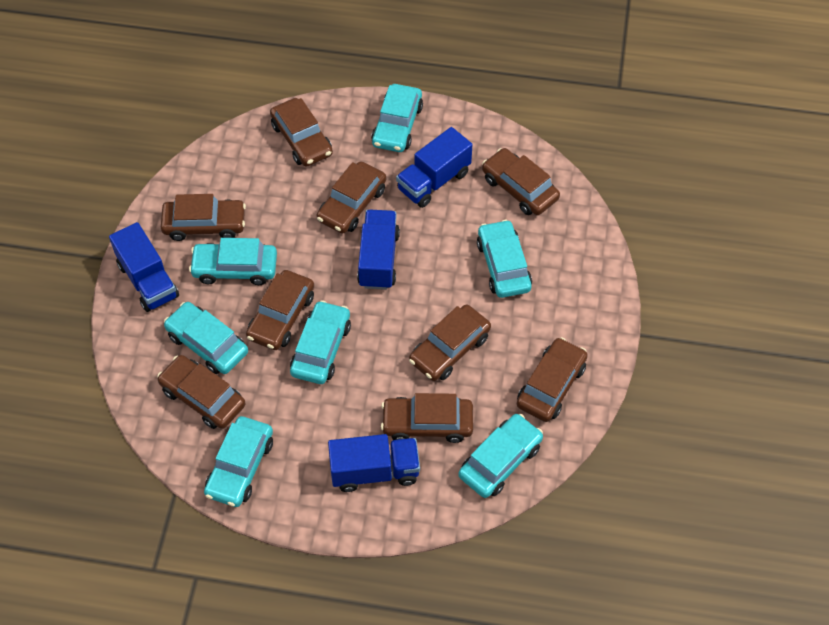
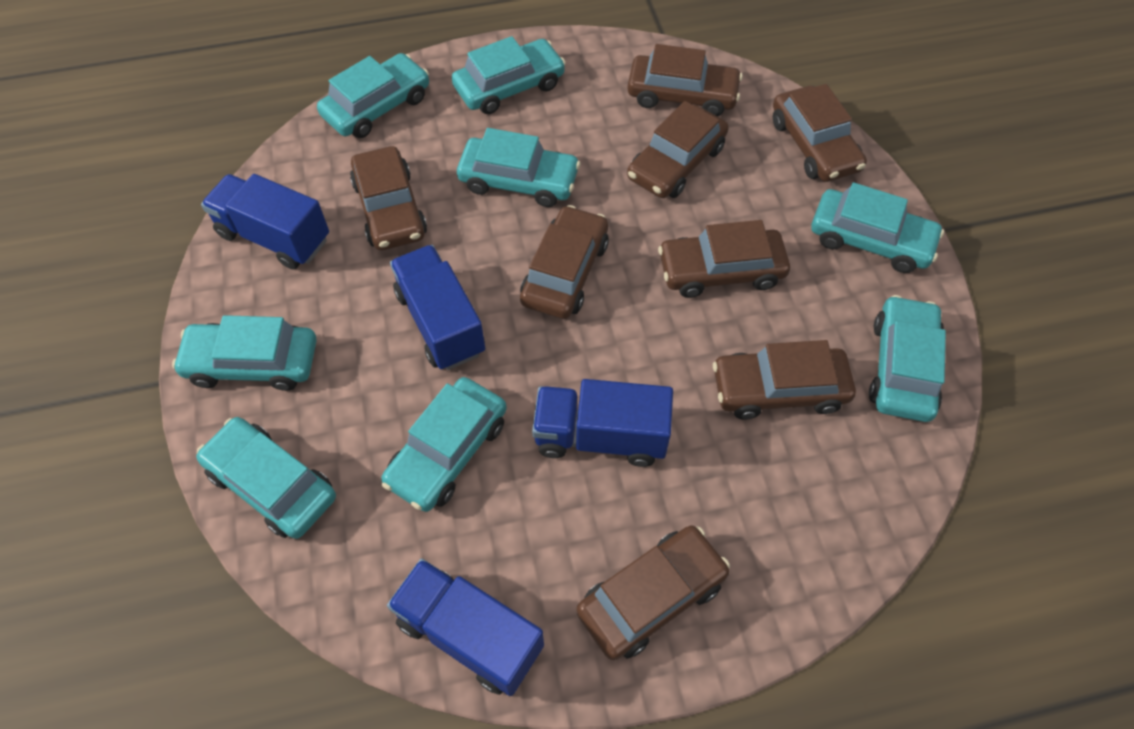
brown car: [157,355,245,429] [161,194,246,241] [246,270,314,350] [270,98,333,167] [316,161,386,234] [381,393,473,443] [409,305,491,381] [482,148,560,215] [517,337,588,422] = 9 -> [350,146,427,251] [520,205,609,319] [576,525,730,660] [627,44,743,116] [627,101,729,198] [658,220,790,298] [713,340,856,419] [773,84,867,182] = 8
turquoise car: [164,302,248,374] [189,238,277,285] [204,416,273,507] [290,300,351,384] [371,84,423,152] [458,414,543,498] [477,220,532,298] = 7 -> [172,315,317,391] [196,417,336,539] [317,53,429,138] [381,377,507,512] [452,36,566,114] [457,128,580,207] [811,182,944,273] [869,295,946,422] = 8

